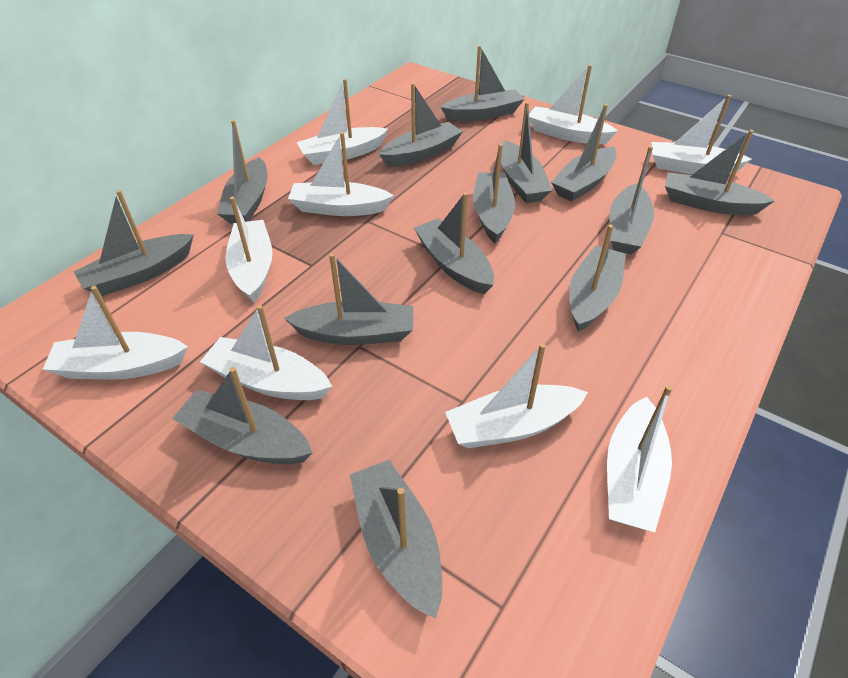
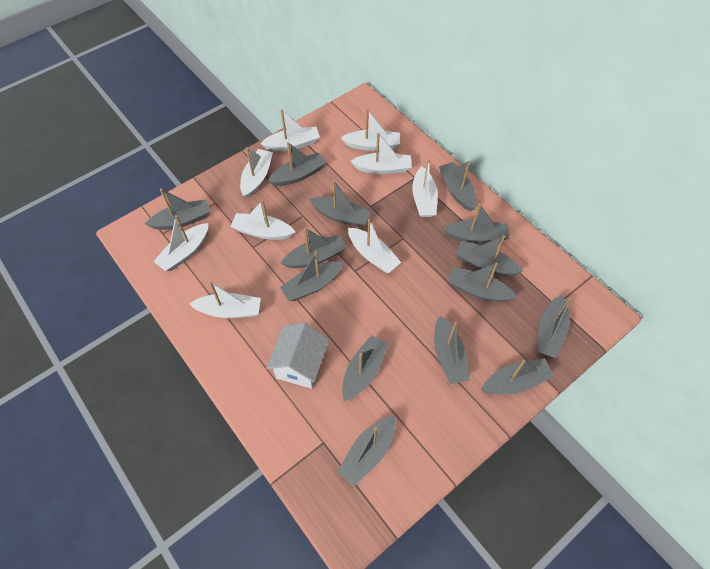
white house: none = 0 -> [266,322,329,389] = 1

